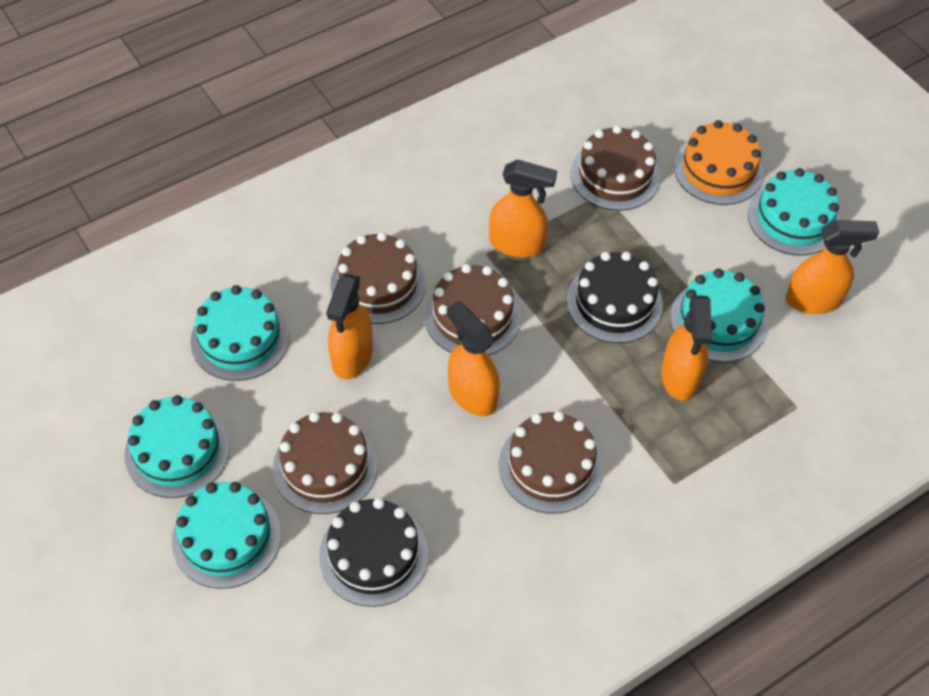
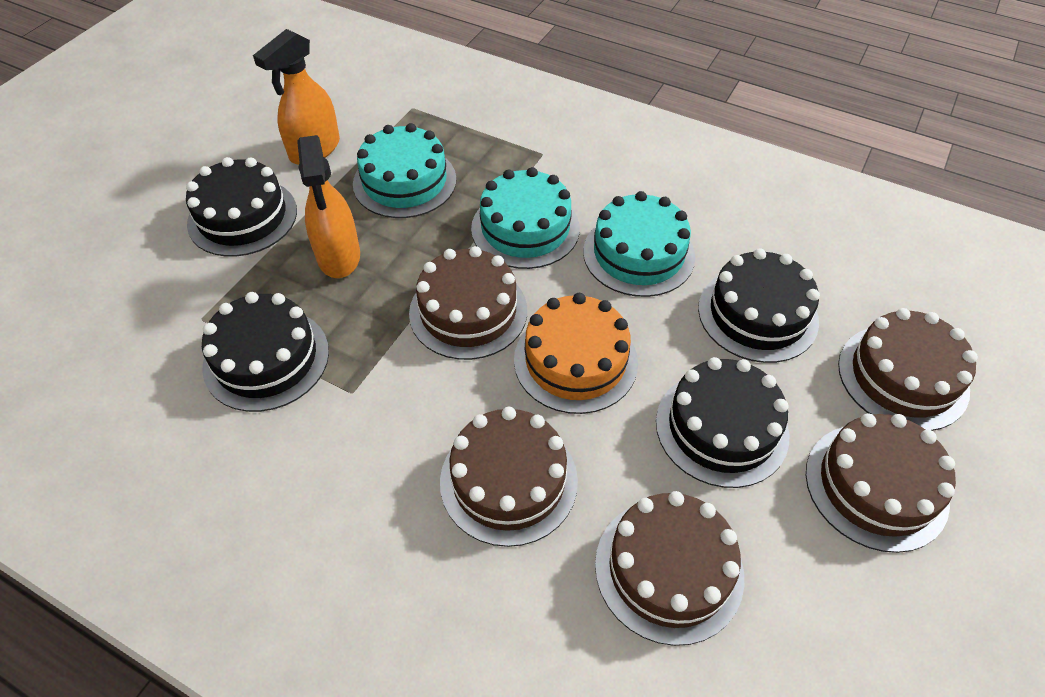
black cake: [319,498,428,607] [567,252,663,343] = 2 -> [186,157,297,257] [202,292,329,412] [656,357,789,488] [698,248,820,363] = 4
orange spray bottle: [326,274,373,379] [447,301,500,416] [489,159,557,258] [661,295,712,401] [786,220,880,314] = 5 -> [253,29,340,165] [297,135,360,278] = 2
turquoise cake: [125,395,230,498] [172,482,281,589] [190,285,290,381] [670,269,767,362] [748,168,840,256] = 5 -> [353,123,456,218] [471,167,580,269] [583,191,695,297] = 3

